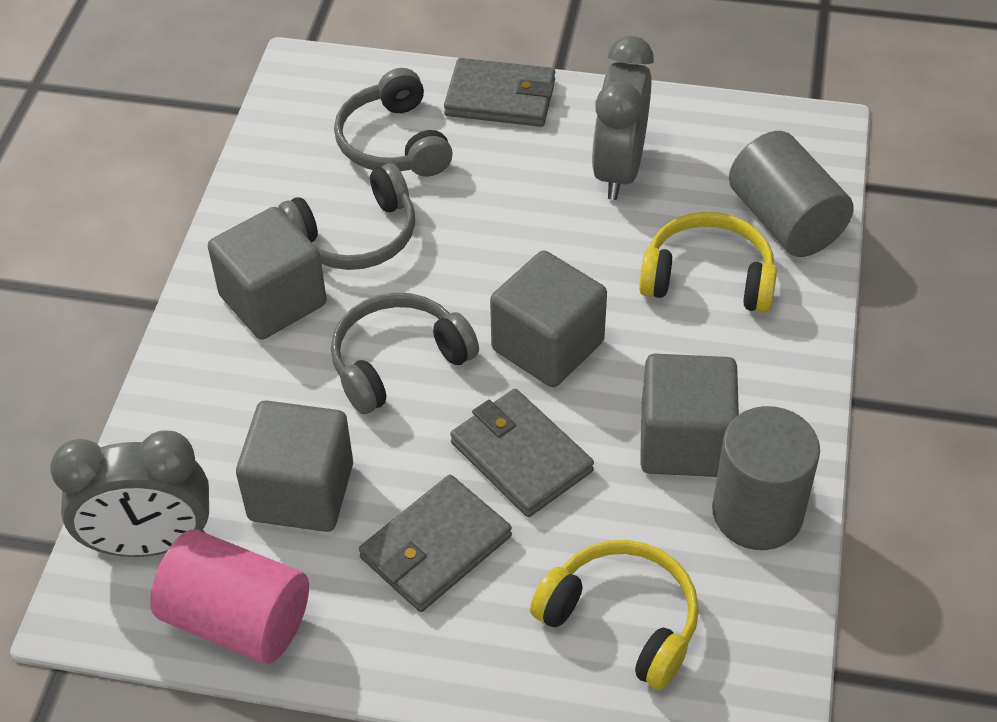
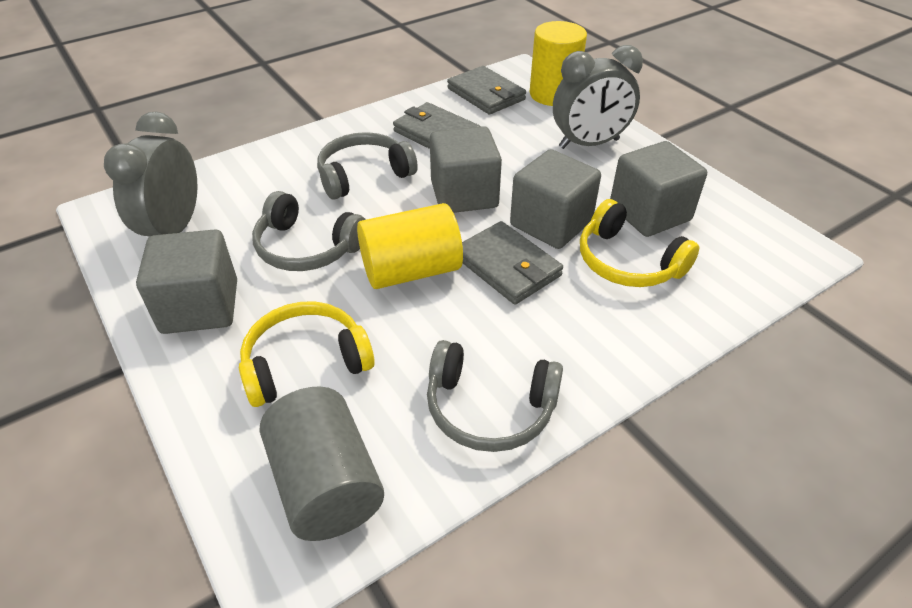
grey cylinder: [712,406,820,550] [729,131,854,257] = 2 -> [260,386,384,541] = 1
pink cylinder: [150,529,309,664] = 1 -> none = 0
yellow cylinder: none = 0 -> [357,203,463,289] [530,21,587,106] = 2

